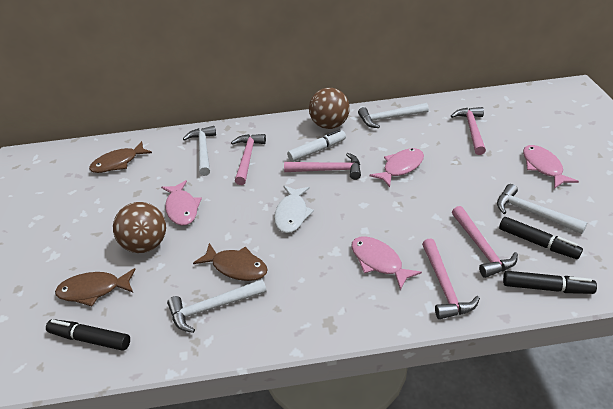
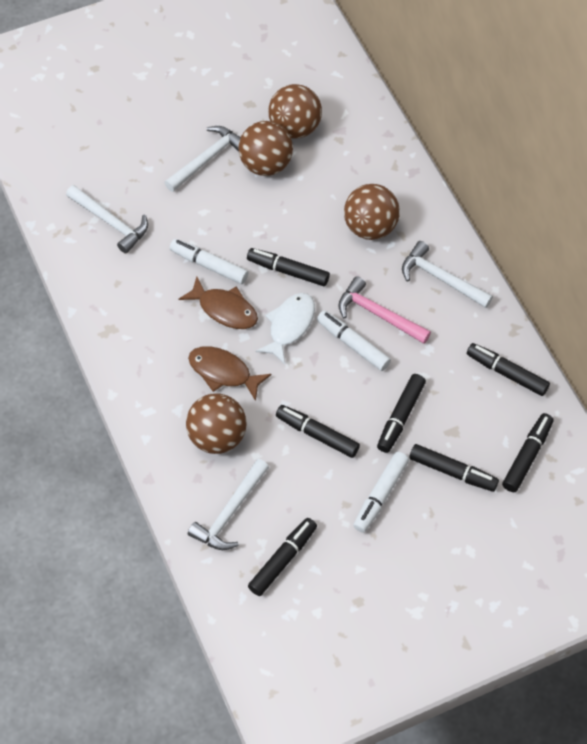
black marker: [46,319,130,351] [499,217,583,259] [503,271,597,294] = 3 -> [247,248,330,286] [248,518,317,596] [276,405,360,458] [377,374,426,453] [409,444,499,492] [467,343,550,396] [502,413,553,492] = 7
brown ball: [113,202,166,253] [309,88,350,129] = 2 -> [186,393,247,454] [238,121,293,176] [268,84,322,139] [344,184,400,240] = 4
brown fish: [55,268,136,306] [89,141,152,173] [193,243,268,281] = 3 -> [179,277,258,329] [188,346,272,401] = 2
pink fish: [161,180,202,226] [351,236,422,291] [369,148,424,187] [523,145,579,189] = 4 -> none = 0
pink hammer: [231,134,266,185] [284,153,361,180] [422,238,480,319] [451,107,486,155] [452,206,518,278] = 5 -> [338,276,431,344] = 1
white marker: [287,129,346,162] = 1 -> [170,239,249,284] [317,310,391,371] [353,452,409,533] = 3

